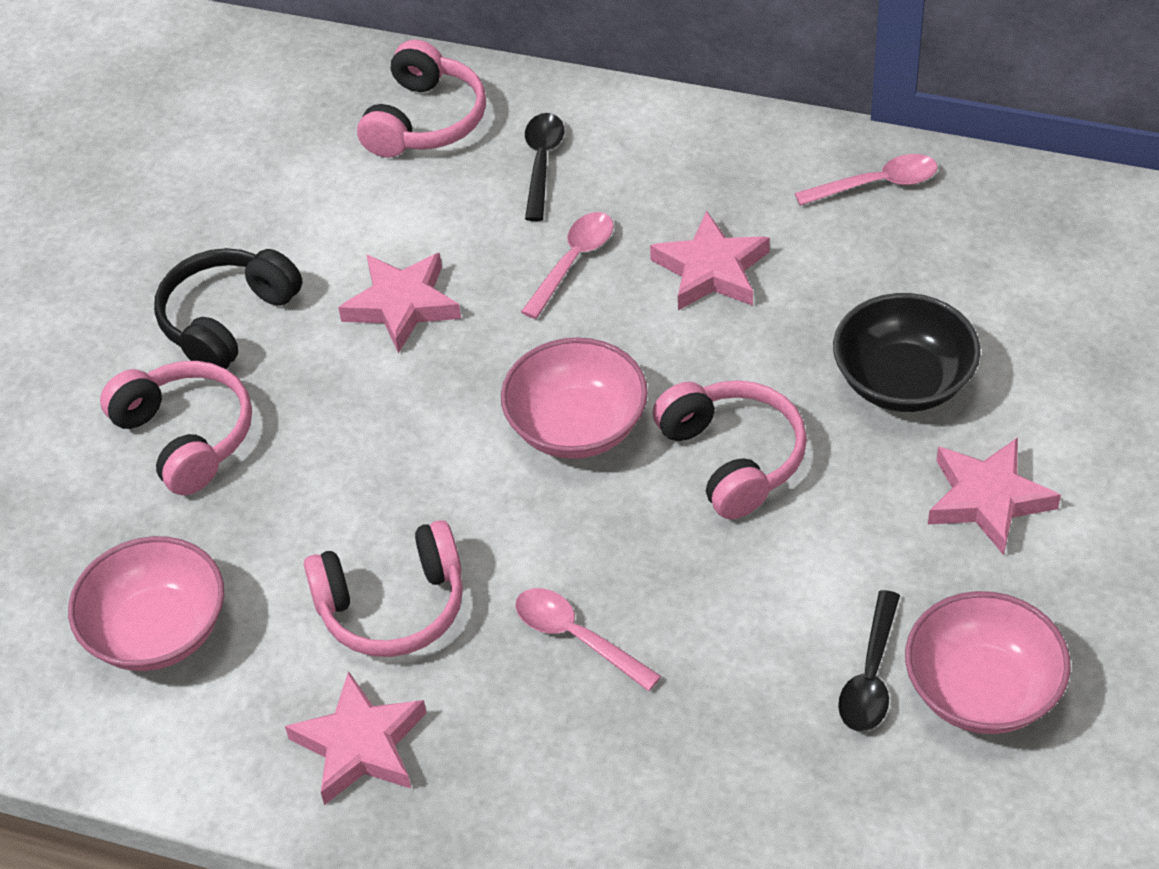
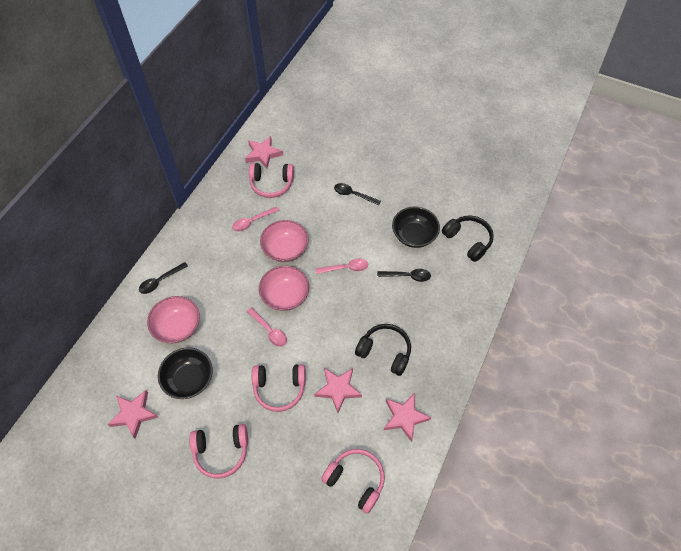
black bowl: [833,293,981,412] = 1 -> [158,347,213,399] [392,207,440,248] = 2
black headphones: [154,248,302,369] = 1 -> [355,324,411,376] [442,216,494,262] = 2
black spoon: [525,113,564,221] [838,590,900,731] = 2 -> [139,262,188,294] [334,183,381,206] [377,269,431,282] = 3

